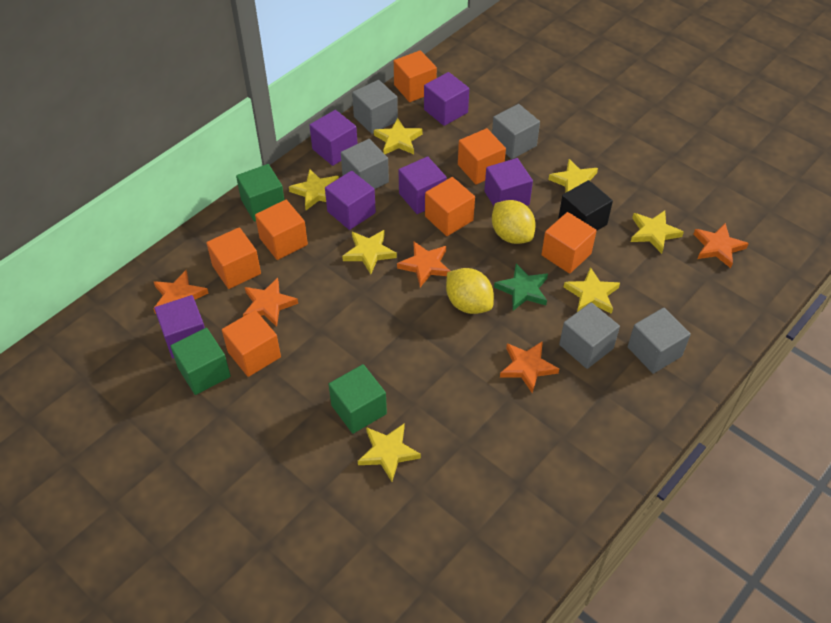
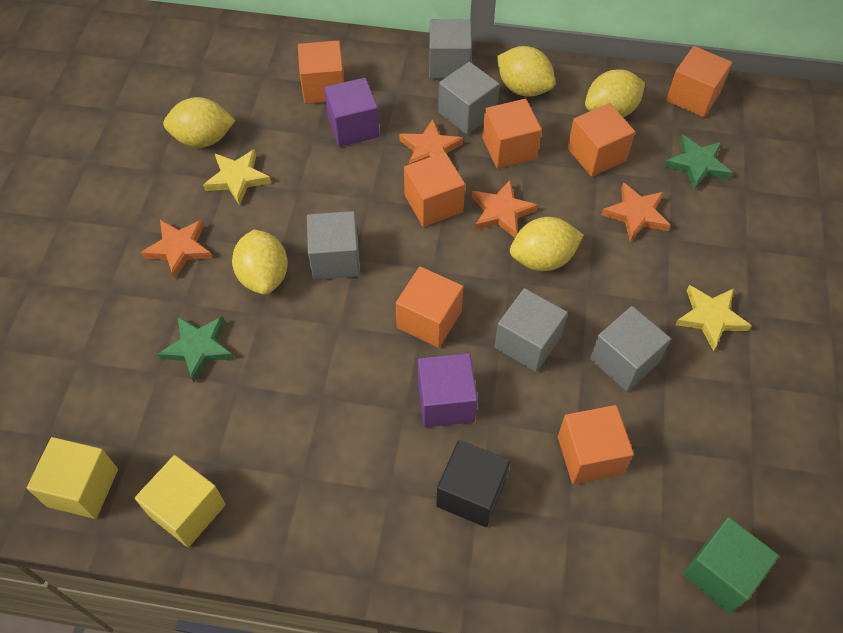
green cube: [170,328,231,395] [236,164,284,222] [329,364,387,434] = 3 -> [682,517,779,613] = 1
green star: [494,263,548,311] = 1 -> [158,316,234,383] [664,134,732,190] = 2
orange star: [153,270,209,314] [243,278,298,327] [397,242,450,287] [500,341,559,393] [694,223,749,268] = 5 -> [141,220,212,279] [399,119,463,165] [472,180,538,238] [602,182,671,242] = 4
purple cube: [154,295,205,358] [309,110,358,166] [325,171,376,230] [399,156,447,214] [424,72,469,126] [484,158,533,206] = 6 -> [324,78,379,147] [418,353,478,427] = 2
yellow cube: none = 0 -> [27,437,118,519] [135,455,226,547] = 2
yellow lemon: [446,268,494,314] [492,200,536,244] = 2 -> [163,97,235,148] [232,230,288,295] [497,46,555,96] [510,217,584,271] [585,70,645,117] = 5
yellow star: [289,169,339,210] [342,230,397,274] [358,424,421,482] [374,118,422,154] [548,159,598,193] [564,267,620,314] [631,210,684,254] = 7 -> [203,149,271,206] [675,285,752,351] = 2

